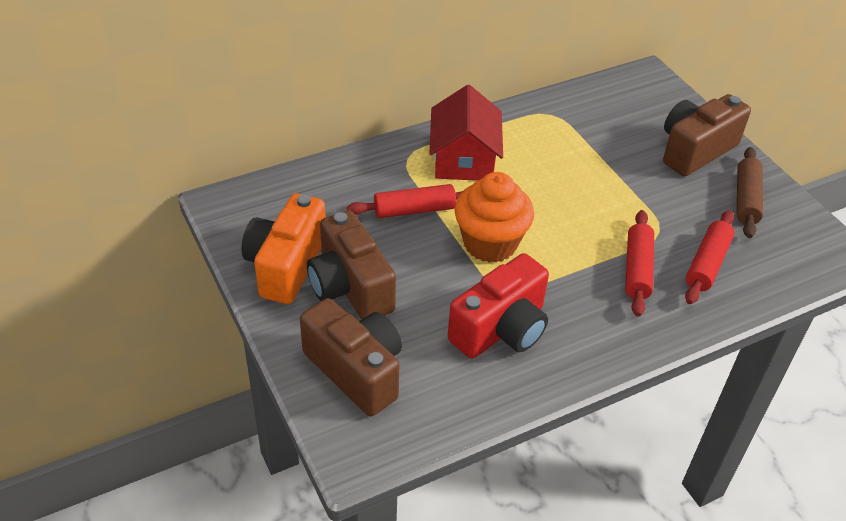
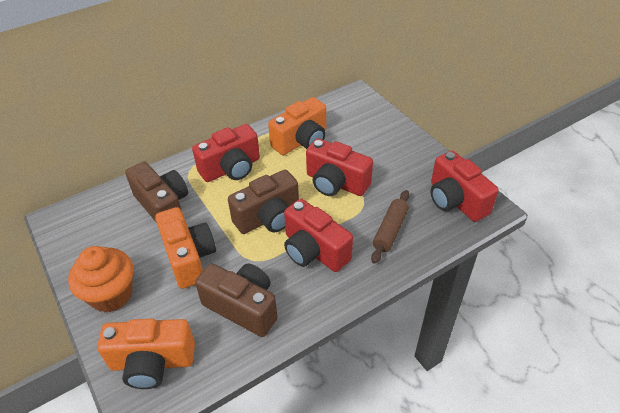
orange camera: [241,194,325,304] = 1 -> [97,319,195,389] [155,207,216,289] [268,97,326,155] = 3
red camera: [448,253,549,359] = 1 -> [192,124,260,182] [284,199,353,272] [306,138,373,196] [431,151,499,222] = 4
red house: [429,85,503,181] = 1 -> none = 0
red rolling pin: [347,184,463,218] [625,210,654,317] [685,210,734,304] = 3 -> none = 0

